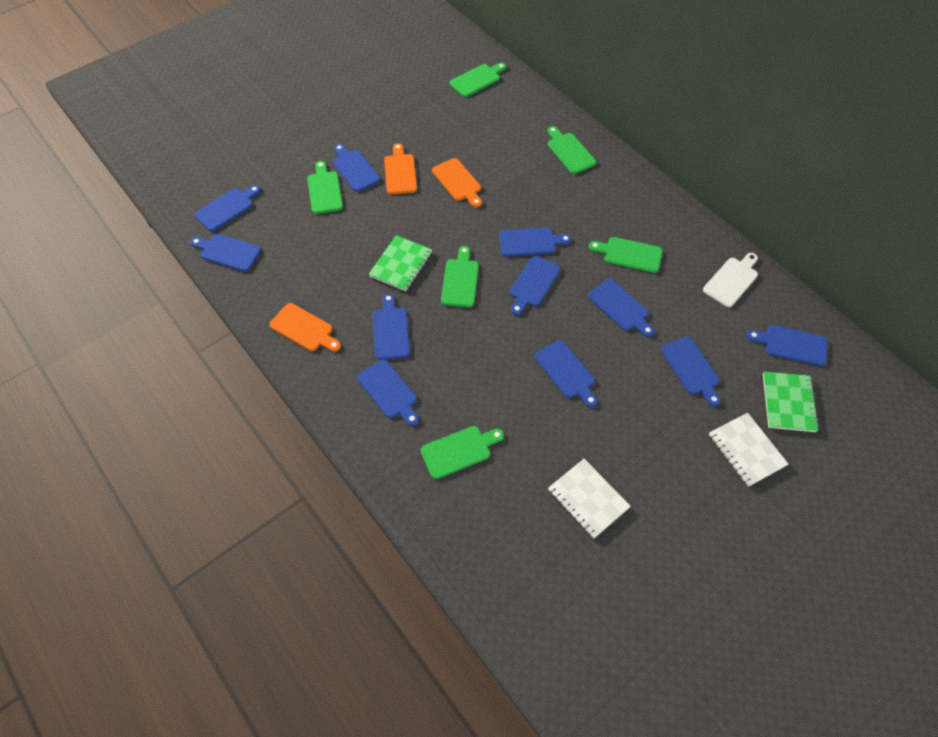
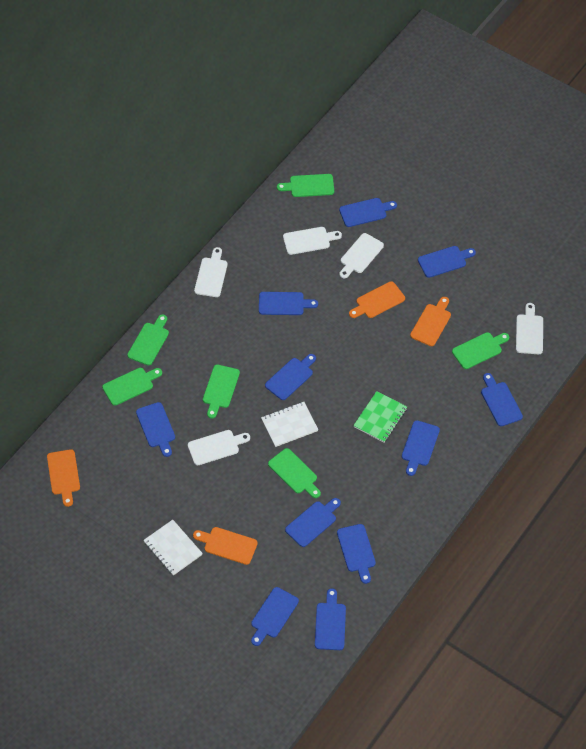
green notebook: [369,235,432,291] [763,372,819,432] = 2 -> [353,391,407,442] = 1
orange cutting board: [269,303,341,352] [384,143,417,195] [432,158,482,207] = 3 -> [47,449,80,507] [193,527,258,565] [349,281,405,318] [410,297,451,346] = 4
white cutting board: [703,253,758,307] = 1 -> [188,430,250,465] [194,247,228,297] [283,227,342,255] [340,233,384,279] [516,303,543,354] = 5

